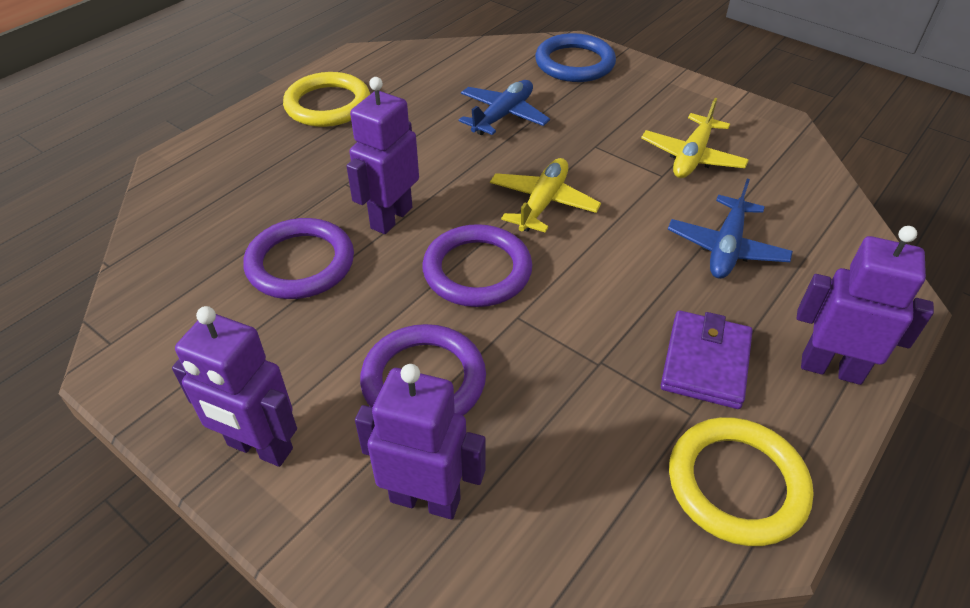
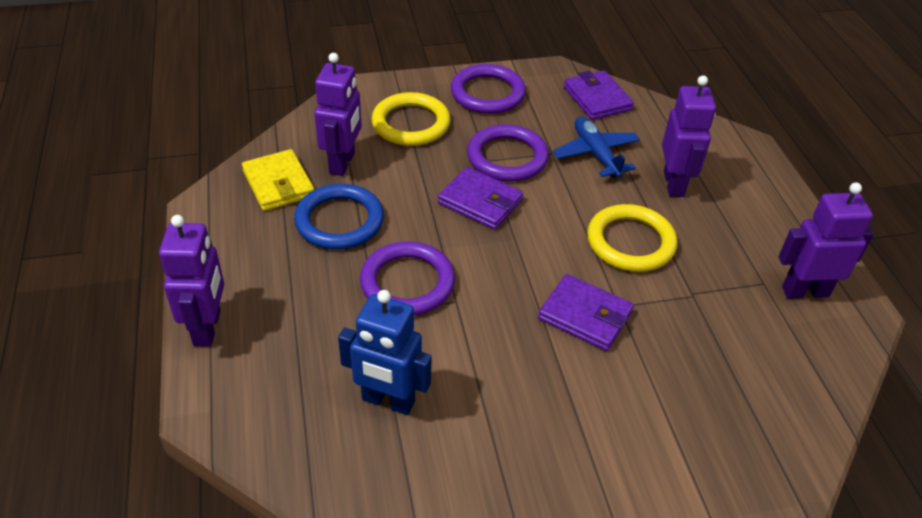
blue plane: [459,80,550,135] [668,179,793,279] = 2 -> [553,117,640,178] = 1
blue robot: none = 0 -> [338,290,432,415] = 1
purple wallet: [660,310,753,409] = 1 -> [438,167,523,230] [538,274,634,351] [564,70,634,120] = 3
yellow plane: [490,158,601,233] [641,98,749,178] = 2 -> none = 0
yellow wallet: none = 0 -> [242,149,314,211] = 1

